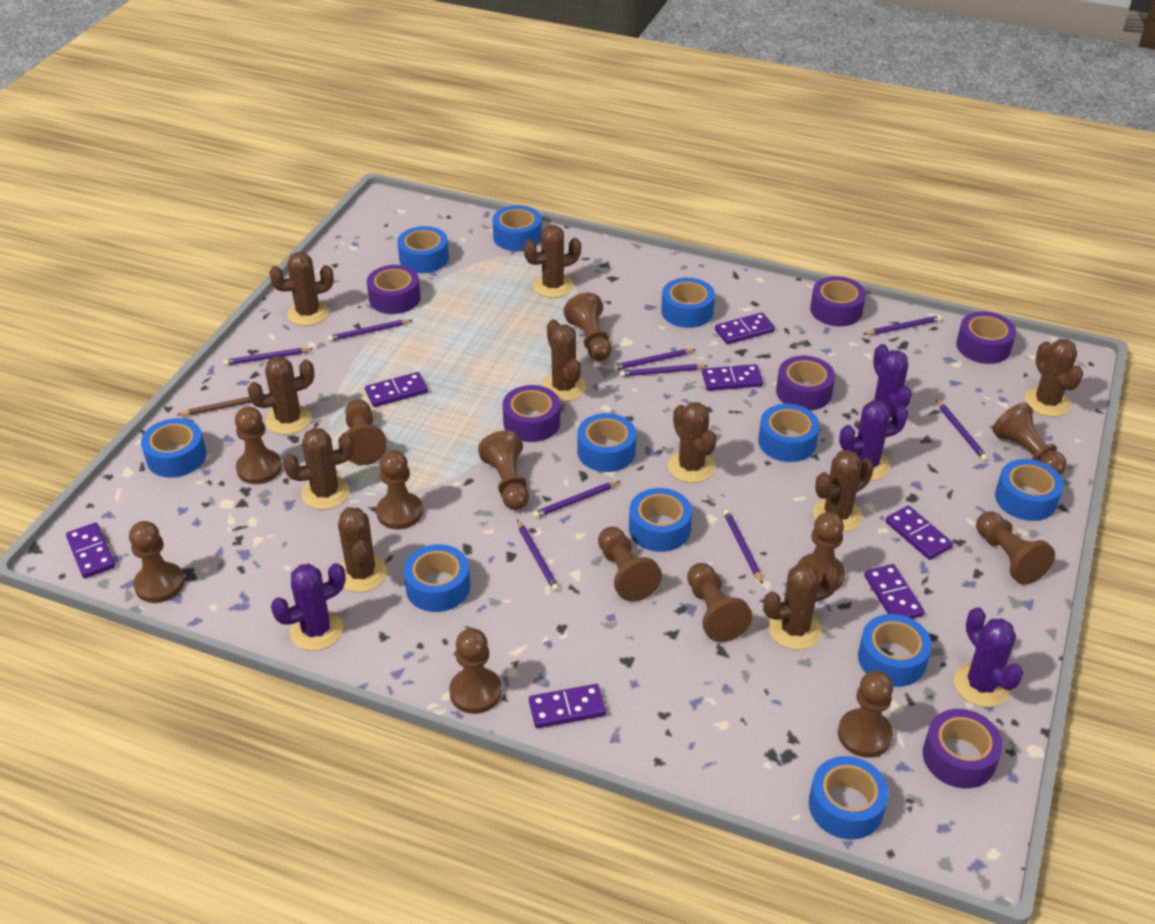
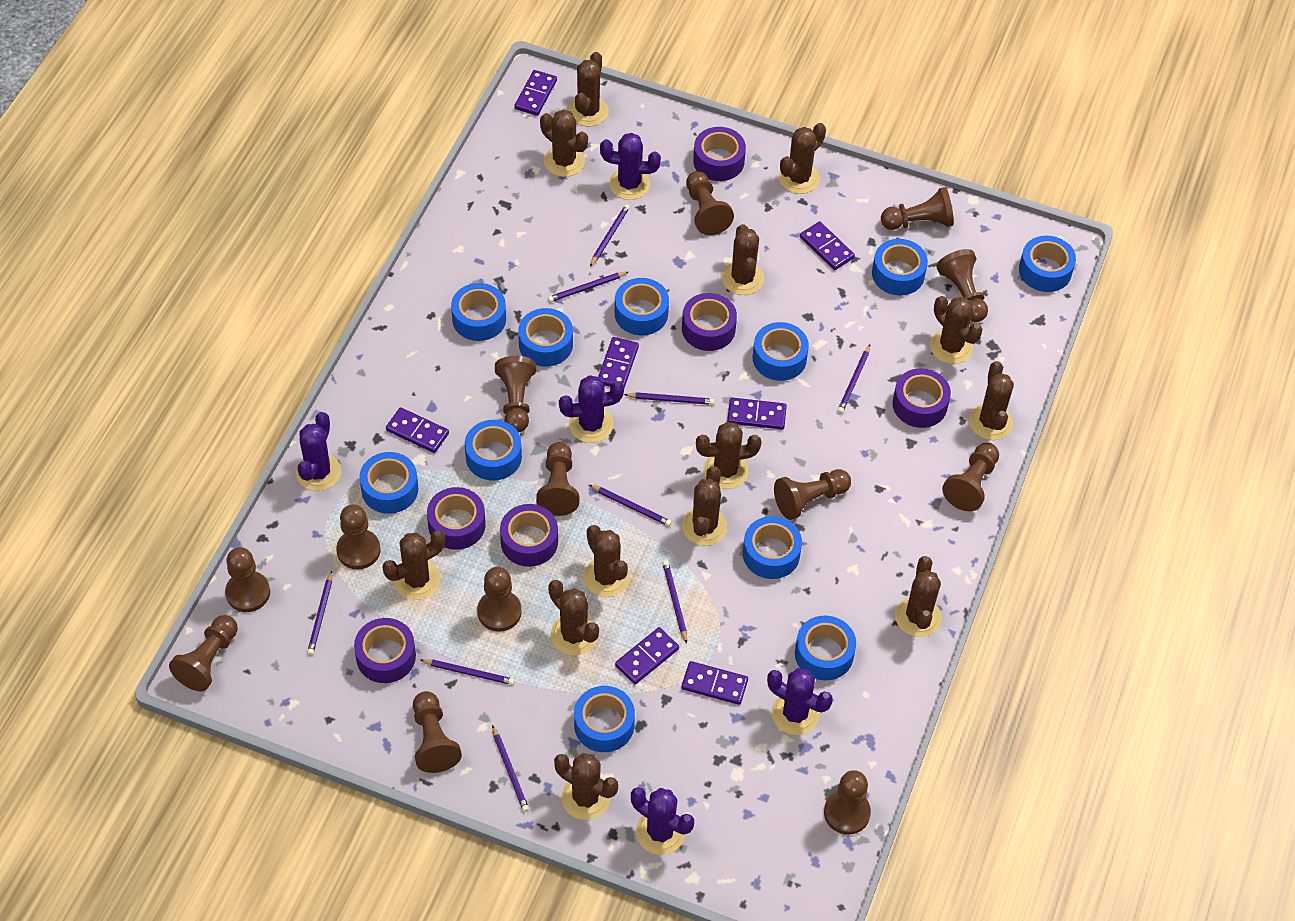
brown cactus: [248,356,314,435] [269,252,334,326] [283,428,354,510] [338,507,387,592] [524,225,581,298] [542,319,586,402] [668,402,716,483] [763,563,840,650] [813,450,874,532] [1025,339,1083,417] = 10 -> [383,530,445,600] [540,109,588,177] [548,580,599,656] [554,753,618,820] [568,52,609,127] [583,525,630,597] [682,466,728,546] [696,422,762,489] [722,224,764,295] [779,123,826,194] [895,556,942,637] [930,296,983,364] [969,361,1014,440] = 13
brown pencil: [177,393,268,415] = 1 -> none = 0
purple cactus: [271,563,346,651] [839,400,908,481] [862,344,912,421] [954,607,1024,707] = 4 -> [296,412,341,491] [559,375,624,443] [600,133,661,200] [631,787,694,855] [767,668,833,735] = 5

